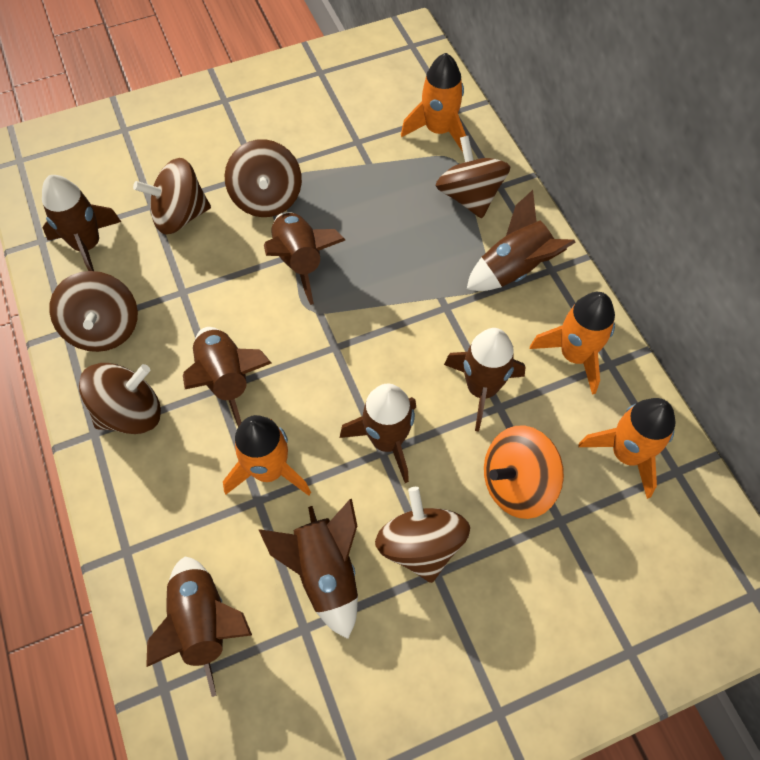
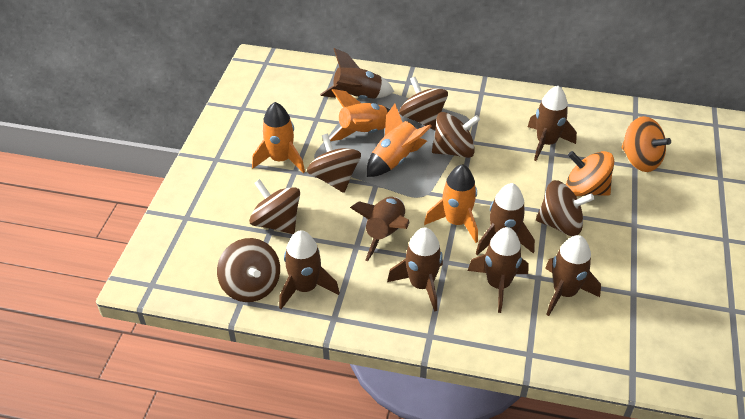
orange spinning top: [484,426,564,519] = 1 -> [566,151,614,196] [621,116,671,172] = 2

